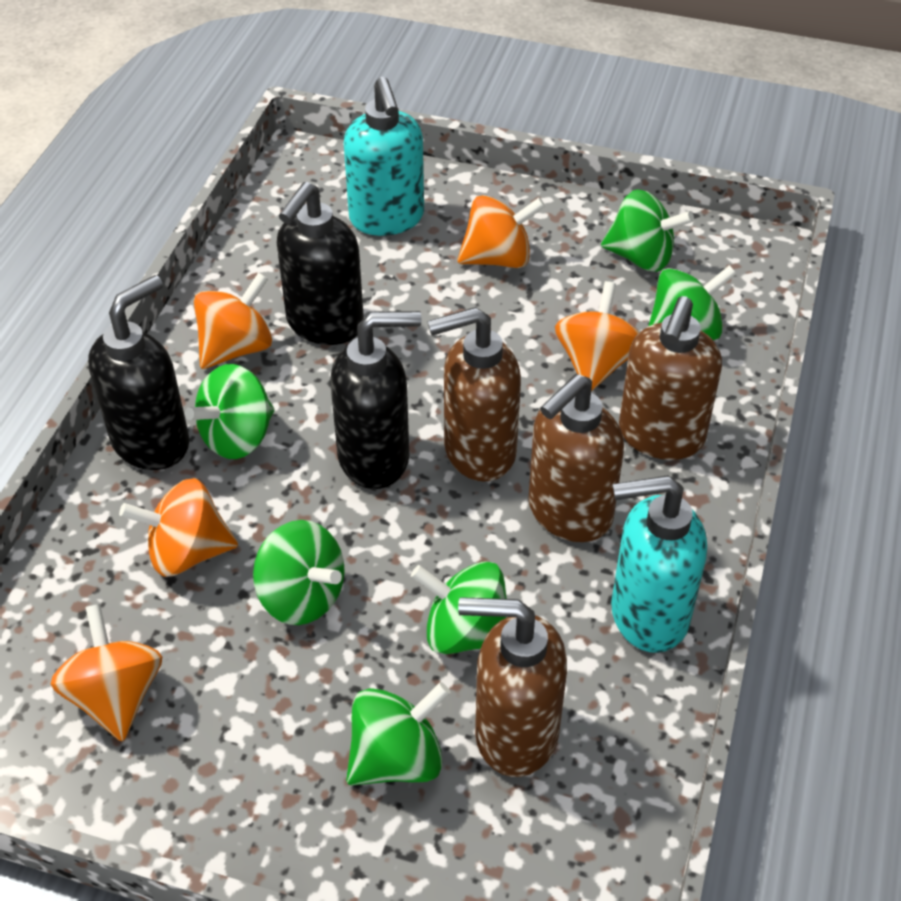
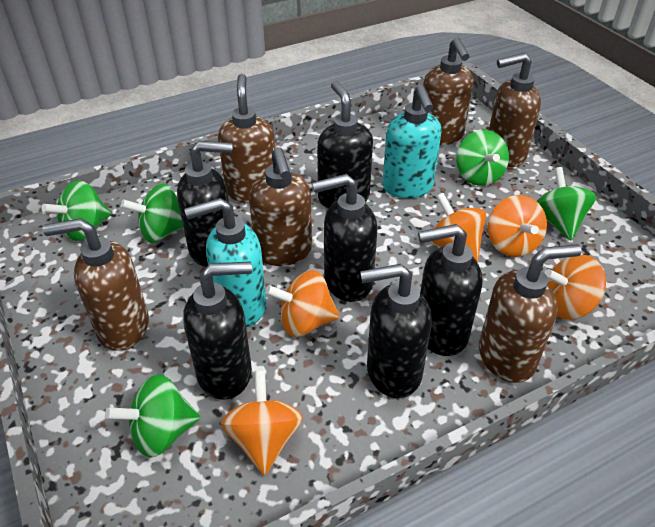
black soap dispenser: [88,275,189,470] [277,182,364,345] [330,311,422,489] = 3 -> [177,141,233,267] [183,261,252,400] [312,174,377,302] [317,81,373,209] [360,264,432,398] [418,224,482,356] = 6
brown soap dispenser: [427,307,521,482] [458,597,567,777] [528,374,624,542] [619,296,722,460] = 4 -> [43,218,149,351] [218,74,275,203] [249,147,312,266] [423,37,473,145] [479,244,582,383] [489,53,541,167] = 6
green spinning top: [185,364,275,459] [253,520,345,625] [346,682,451,785] [411,561,507,654] [601,189,694,272] [648,265,737,340] = 6 -> [41,180,111,241] [105,374,200,458] [121,184,183,243] [456,130,509,186] [537,167,596,241] = 5

